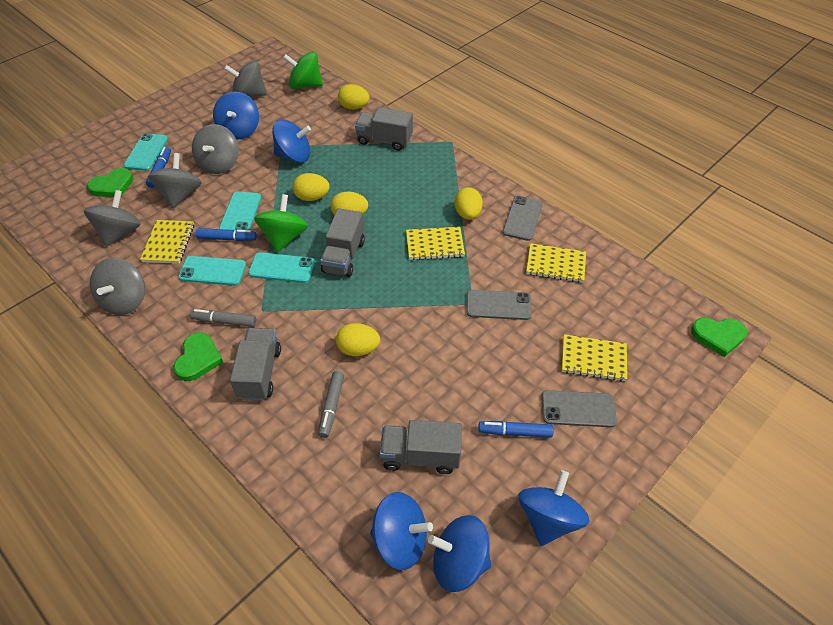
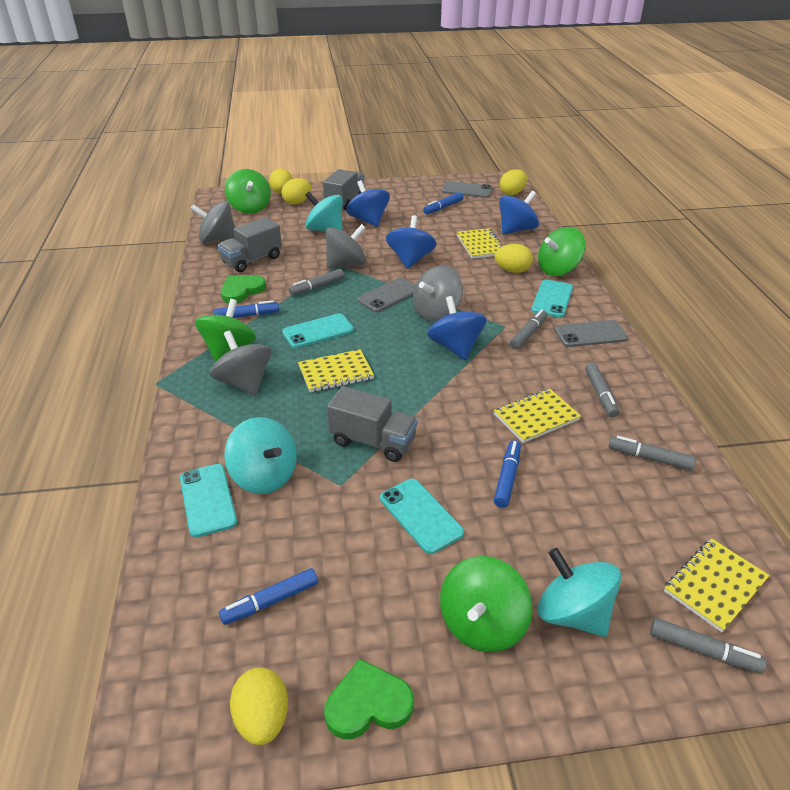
blue marker: [146,147,171,188] [196,228,257,241] [478,421,554,438] = 3 -> [213,300,279,318] [219,568,318,625] [423,192,463,214] [494,440,521,508] = 4
blue spinning top: [213,92,259,140] [272,119,311,163] [370,492,433,570] [428,515,491,592] [518,470,589,546] = 5 -> [346,180,390,227] [386,215,437,269] [427,296,487,360] [499,191,539,234] = 4
green heart: [87,168,133,197] [173,333,224,381] [691,318,747,357] = 3 -> [221,275,266,303] [324,658,414,739] = 2
green spinning top: [254,194,308,252] [283,52,323,89] = 2 -> [195,299,256,362] [225,169,271,214] [440,556,532,652] [538,227,586,276] = 4
grey marker: [190,309,256,327] [318,371,344,438] = 2 -> [288,269,344,296] [510,309,547,350] [585,363,619,417] [609,436,696,470] [650,618,767,673] = 5
grey spinning top: [84,190,141,247] [90,258,145,315] [148,153,201,208] [192,124,239,174] [224,61,267,97] = 5 -> [190,201,235,243] [210,330,272,396] [325,224,366,269] [413,266,463,321] = 4
grey truck: [230,328,281,401] [320,208,365,277] [355,107,413,151] [379,420,462,474] = 4 -> [218,217,282,272] [323,169,365,210] [327,386,418,462] = 3
turquoise spinning top: none = 0 -> [225,417,297,494] [305,192,343,231] [538,548,621,637] = 3

